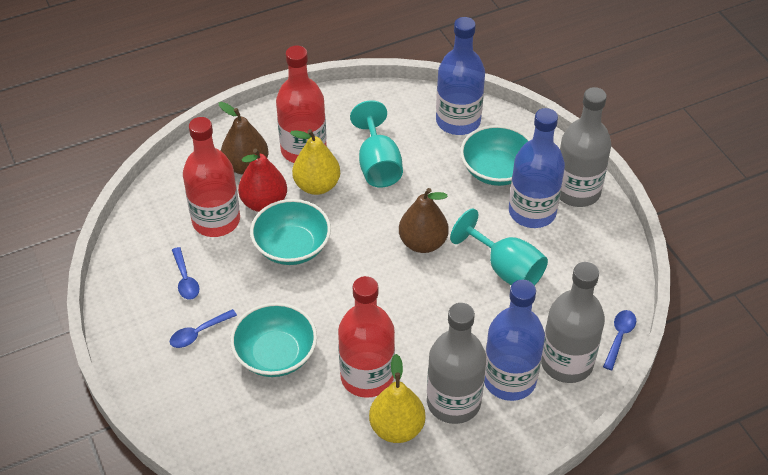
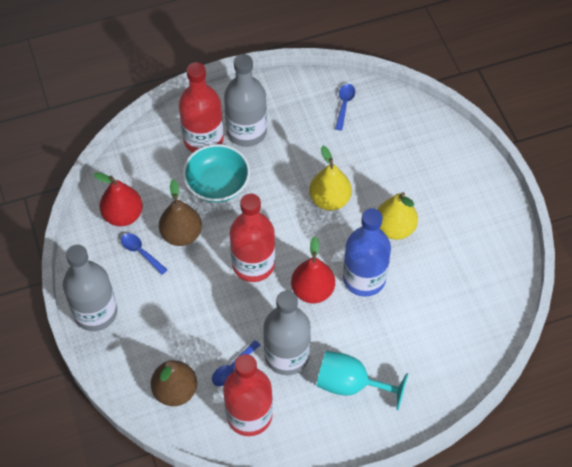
blue bottle: [436,17,485,135] [484,280,545,401] [509,108,565,228] = 3 -> [343,208,391,297] = 1
red pear: [238,148,287,212] = 1 -> [93,173,143,226] [291,237,335,304] = 2
turquoise bowl: [230,303,317,377] [250,199,331,265] [460,125,531,186] = 3 -> [183,144,250,203] = 1
turquoise goblet: [350,100,403,187] [450,208,548,286] = 2 -> [316,351,408,410] = 1

